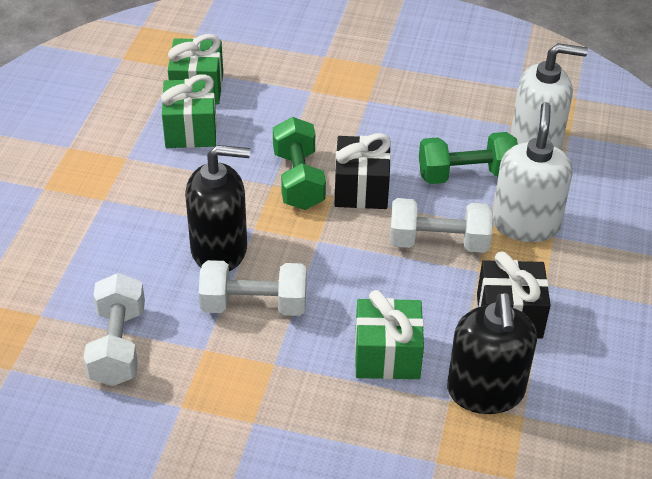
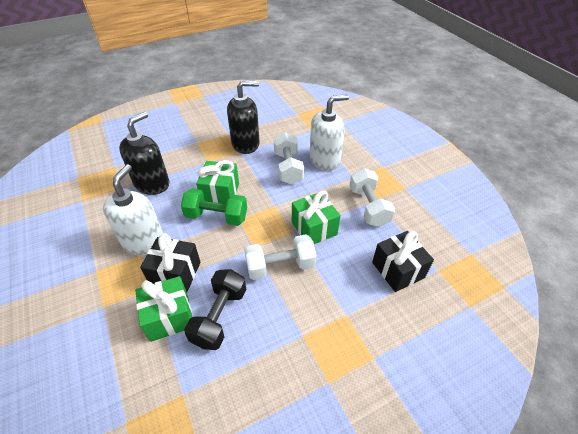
black dumbbell: none = 0 -> [184,269,246,350] = 1
green dumbbell: [273,117,326,210] [419,132,518,184] = 2 -> [181,188,247,226] = 1

